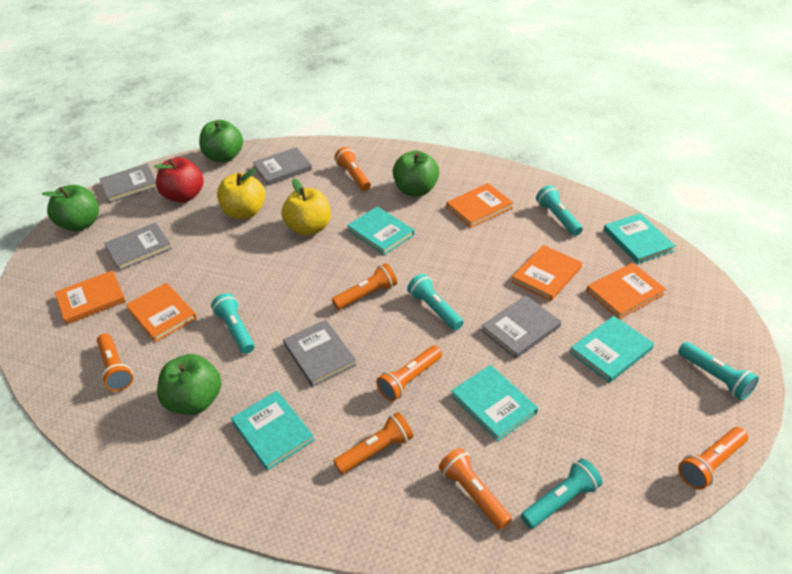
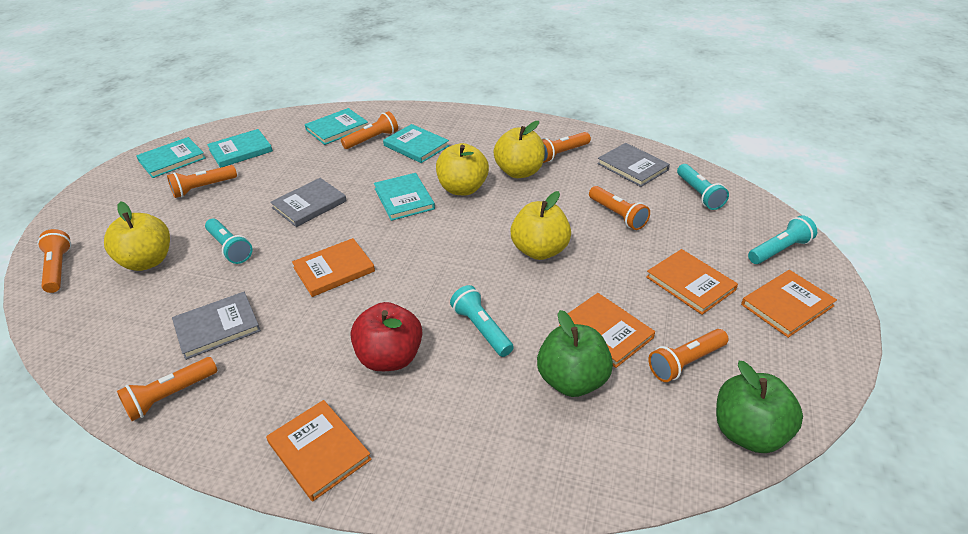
green apple: [42,185,99,231] [157,354,221,415] [199,120,243,162] [393,150,439,196] = 4 -> [537,310,613,397] [716,361,803,453] = 2
grey book: [99,164,157,203] [104,222,172,271] [253,147,312,186] [283,320,357,387] [481,295,561,359] = 5 -> [172,292,261,360] [270,178,347,227] [597,143,670,187] = 3
turquoise flashlight: [211,293,255,354] [407,274,464,331] [521,458,603,529] [536,185,583,236] [678,342,759,400] = 5 -> [205,218,252,264] [450,285,514,357] [677,164,729,210] [748,215,817,264] = 4
yellow apple: [217,169,265,219] [281,179,331,236] = 2 -> [104,201,170,271] [436,143,489,195] [493,121,545,178] [510,191,571,260] = 4

